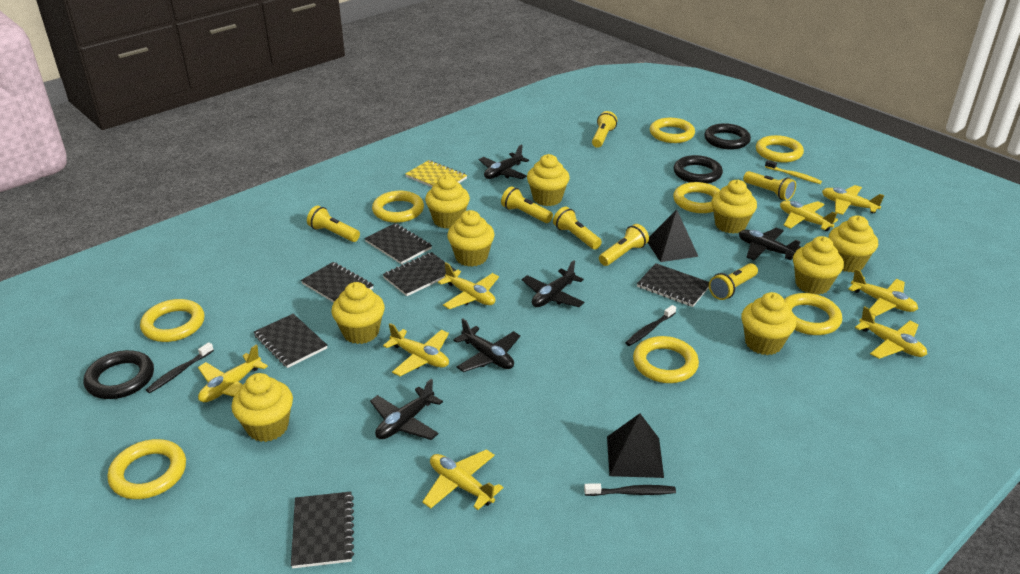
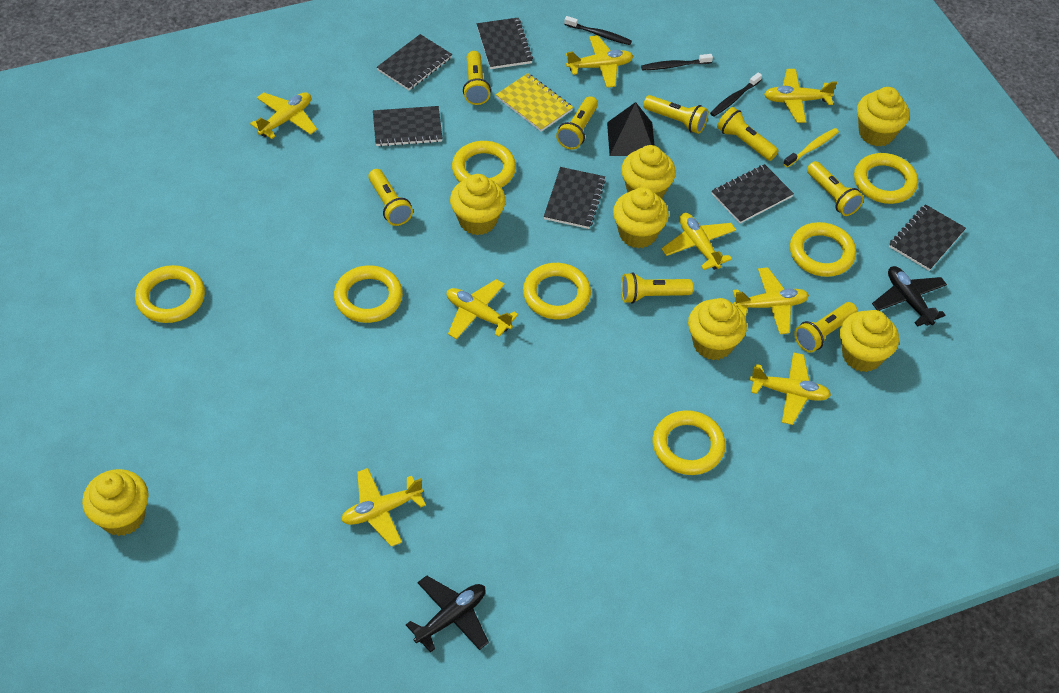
black plane: [370,379,443,440] [453,319,520,372] [479,144,529,179] [522,260,585,307] [739,228,801,260] = 5 -> [406,575,489,653] [872,266,947,327] = 2
black pyramid: [607,413,664,478] [648,210,699,262] = 2 -> [607,102,655,156] = 1
black ring: [84,350,154,399] [674,155,723,184] [704,123,751,150] = 3 -> none = 0
yellow cupcake: [232,373,293,442] [331,282,385,344] [425,175,470,229] [447,210,494,267] [527,154,570,206] [712,180,757,234] [741,292,796,355] [793,236,844,295] [829,216,878,272] = 9 -> [82,469,149,536] [450,174,506,235] [613,187,669,248] [621,145,676,199] [688,298,747,360] [840,310,899,372] [857,87,910,146] = 7
yellow flashlight: [307,206,360,242] [501,186,553,223] [553,207,602,250] [592,111,617,148] [599,224,649,266] [709,263,758,300] [743,171,796,201] = 7 -> [368,169,413,226] [463,51,491,105] [556,96,598,150] [621,272,693,304] [643,95,709,134] [717,107,779,161] [794,302,857,353] [807,161,864,216] = 8
yellow ring: [107,439,186,499] [140,299,204,342] [372,191,424,223] [633,336,699,383] [650,118,695,143] [673,182,721,213] [756,135,804,162] [784,293,842,335] = 8 -> [135,265,205,323] [334,265,403,323] [452,141,516,188] [523,263,591,320] [653,410,726,475] [790,222,856,277] [854,153,918,204] = 7

